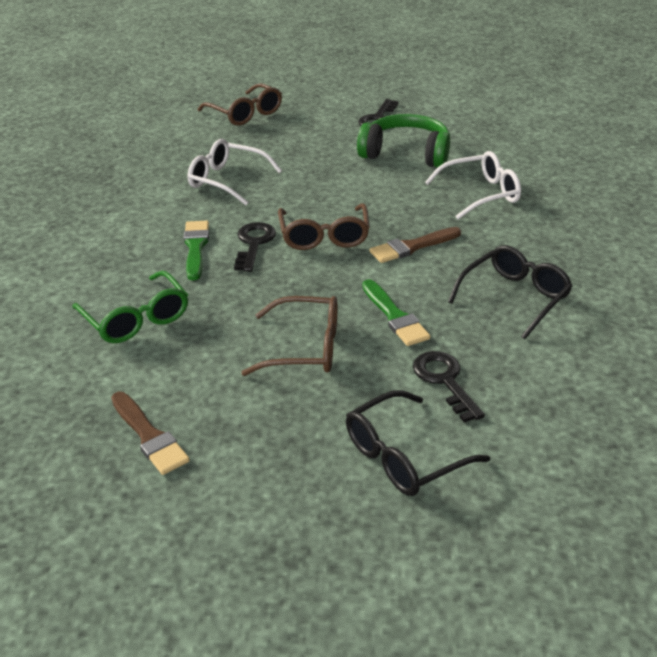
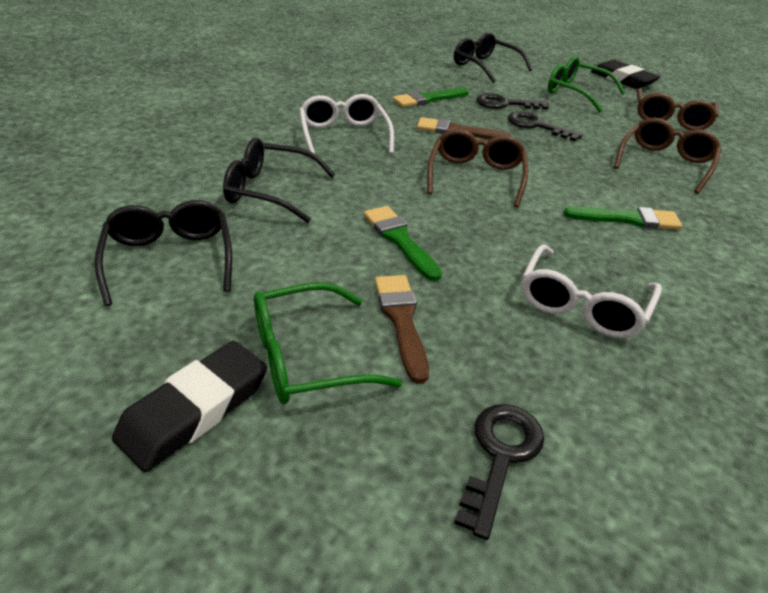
black eraser: none = 0 -> [112,341,267,472] [591,60,660,89] = 2
black glasses: [346,390,490,496] [448,245,573,339] = 2 -> [95,200,232,306] [223,138,336,223] [454,33,532,83] = 3
green brush: [184,221,209,280] [362,279,430,346] = 2 -> [364,206,442,281] [393,88,469,107] [563,206,682,230] = 3
green glasses: [72,271,188,343] = 1 -> [254,282,402,404] [548,56,626,113] = 2
green headphones: [357,114,450,168] = 1 -> none = 0

